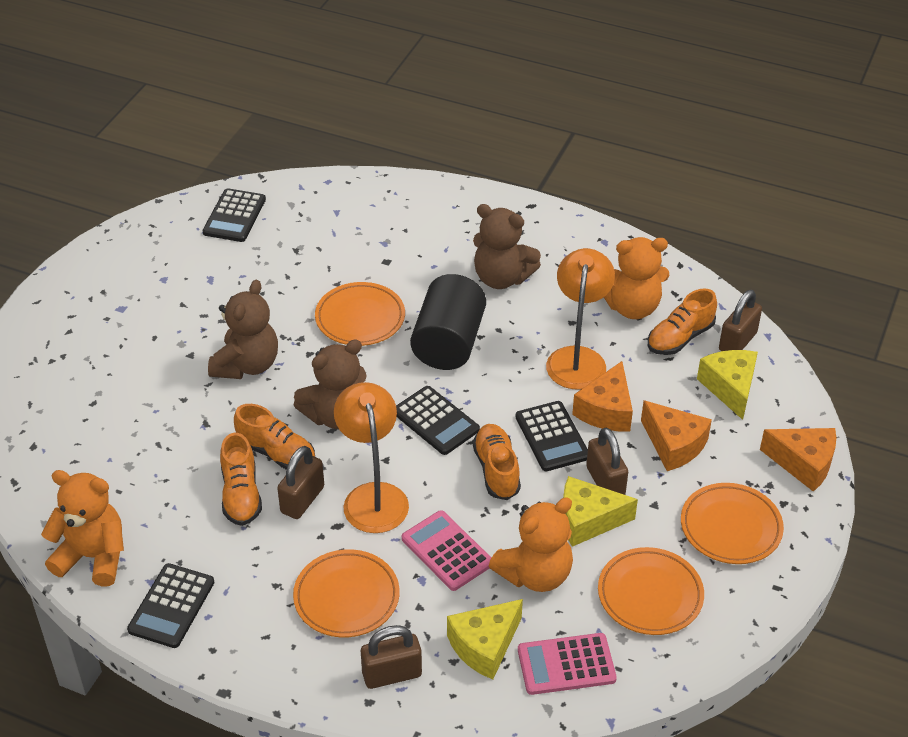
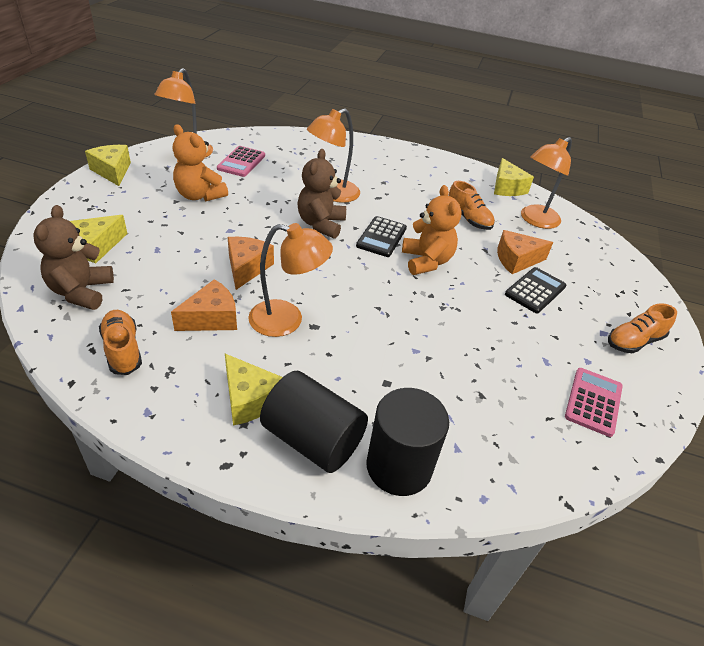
black calculator: [127,563,215,648] [203,188,266,242] [396,386,480,455] [516,401,588,471] = 4 -> [356,216,407,257] [505,267,566,313] = 2
black cylinder: [410,274,486,370] = 1 -> [260,371,368,473] [366,388,449,496] = 2
brown padlock: [277,446,324,519] [361,625,422,689] [586,428,628,495] [719,290,762,351] = 4 -> none = 0
brown teddy bear: [208,280,278,379] [294,339,367,429] [473,204,541,289] = 3 -> [33,205,114,310] [297,149,346,239] = 2
orange lamp: [334,382,409,533] [546,248,615,390] = 2 -> [155,68,213,157] [248,223,333,337] [307,108,360,203] [521,137,572,229] = 4
orange plate: [293,549,400,637] [315,282,405,346] [598,547,704,635] [681,483,784,564] = 4 -> none = 0
orange shoe: [220,433,262,526] [234,404,315,470] [473,424,521,500] [648,288,717,355] = 4 -> [99,310,142,375] [449,181,495,230] [608,303,677,354] = 3
orange teddy bear: [41,470,124,586] [489,498,573,592] [604,237,669,319] = 3 -> [173,124,228,201] [402,185,462,275] = 2
yellow cheese: [447,599,523,679] [563,476,638,547] [697,350,758,420] = 3 -> [70,215,128,263] [85,145,131,186] [225,354,283,426] [494,158,534,196] = 4

